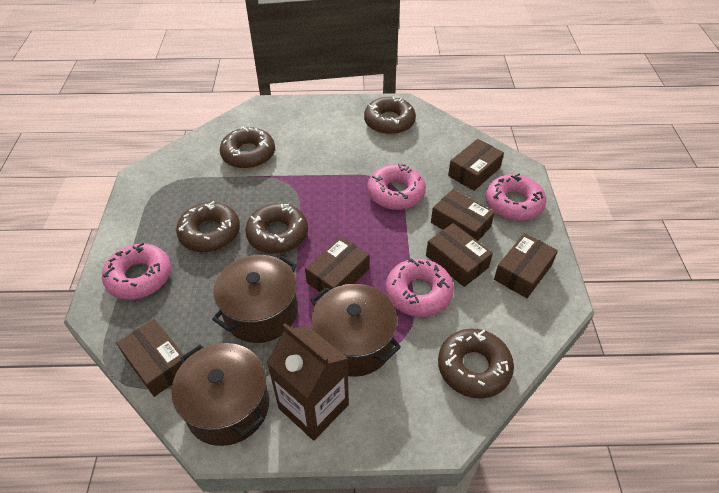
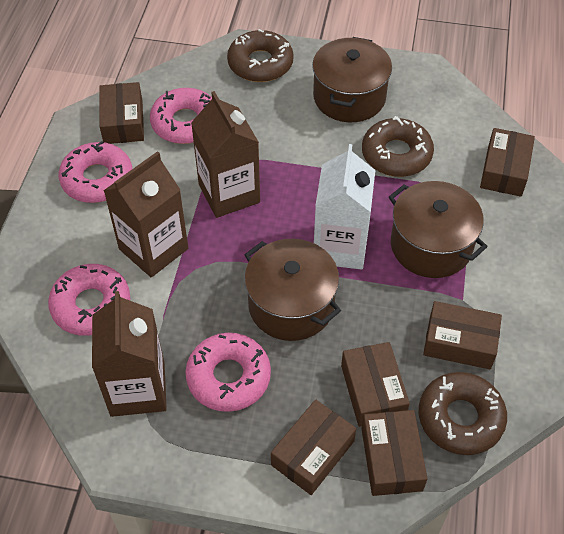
brown carton: [266,323,349,441] = 1 -> [92,291,167,417] [103,151,188,277] [191,91,260,218] = 3
brown donut: [176,201,240,253] [220,126,275,169] [245,203,308,254] [364,96,416,135] [438,329,514,399] = 5 -> [227,29,294,82] [362,116,434,177] [419,372,507,455] = 3
white carton: none = 0 -> [314,144,375,270] = 1

